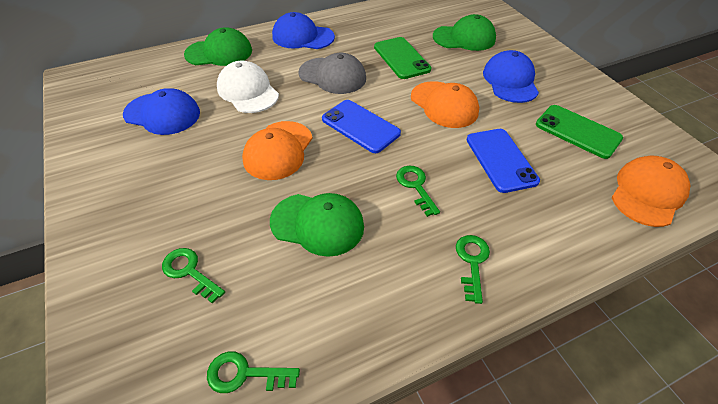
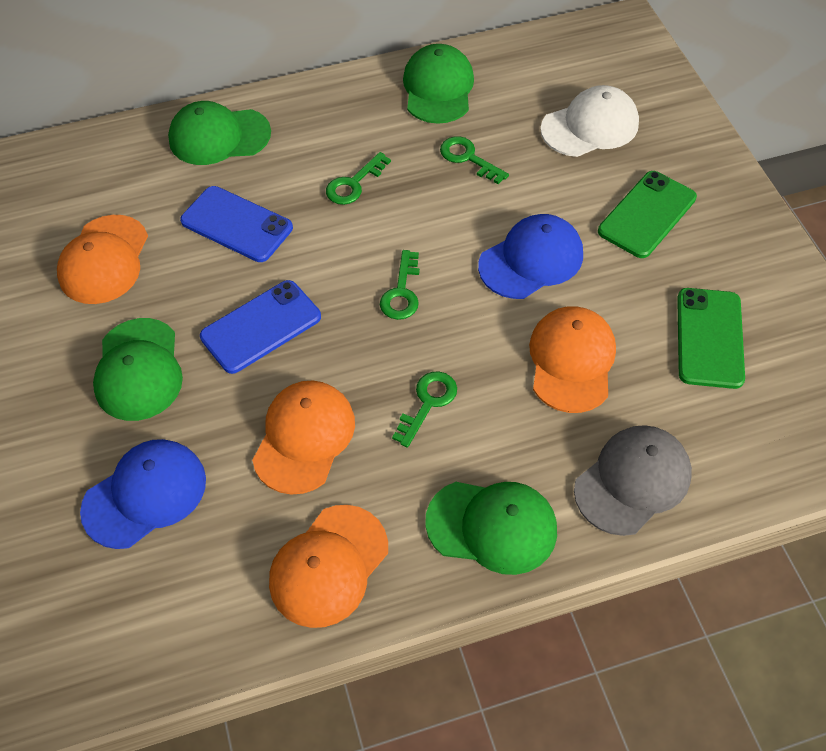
blue cap: [123,88,200,135] [272,12,335,49] [483,50,539,103] = 3 -> [80,439,206,549] [478,214,583,299] = 2
green cap: [184,27,252,66] [270,193,364,257] [433,14,496,51] = 3 -> [93,318,183,421] [168,101,271,165] [403,44,474,124] [425,482,557,575] = 4
orange cap: [242,121,313,180] [411,81,479,128] [611,156,690,227] = 3 -> [57,215,148,304] [252,381,355,495] [269,505,388,628] [529,306,616,413] = 4

